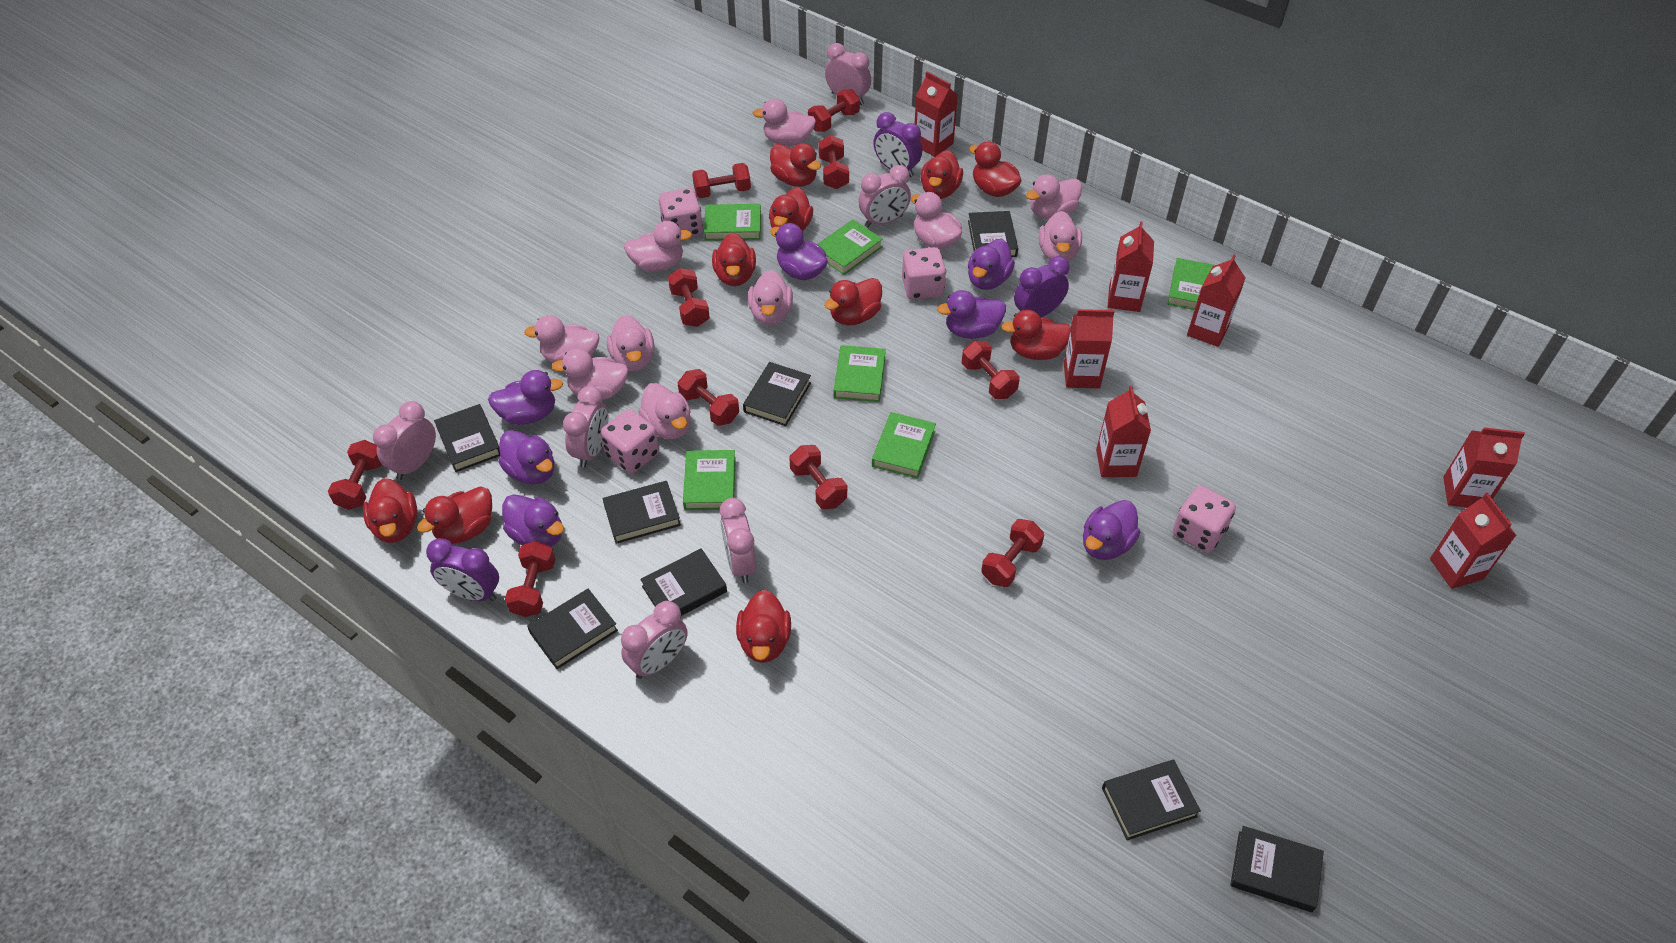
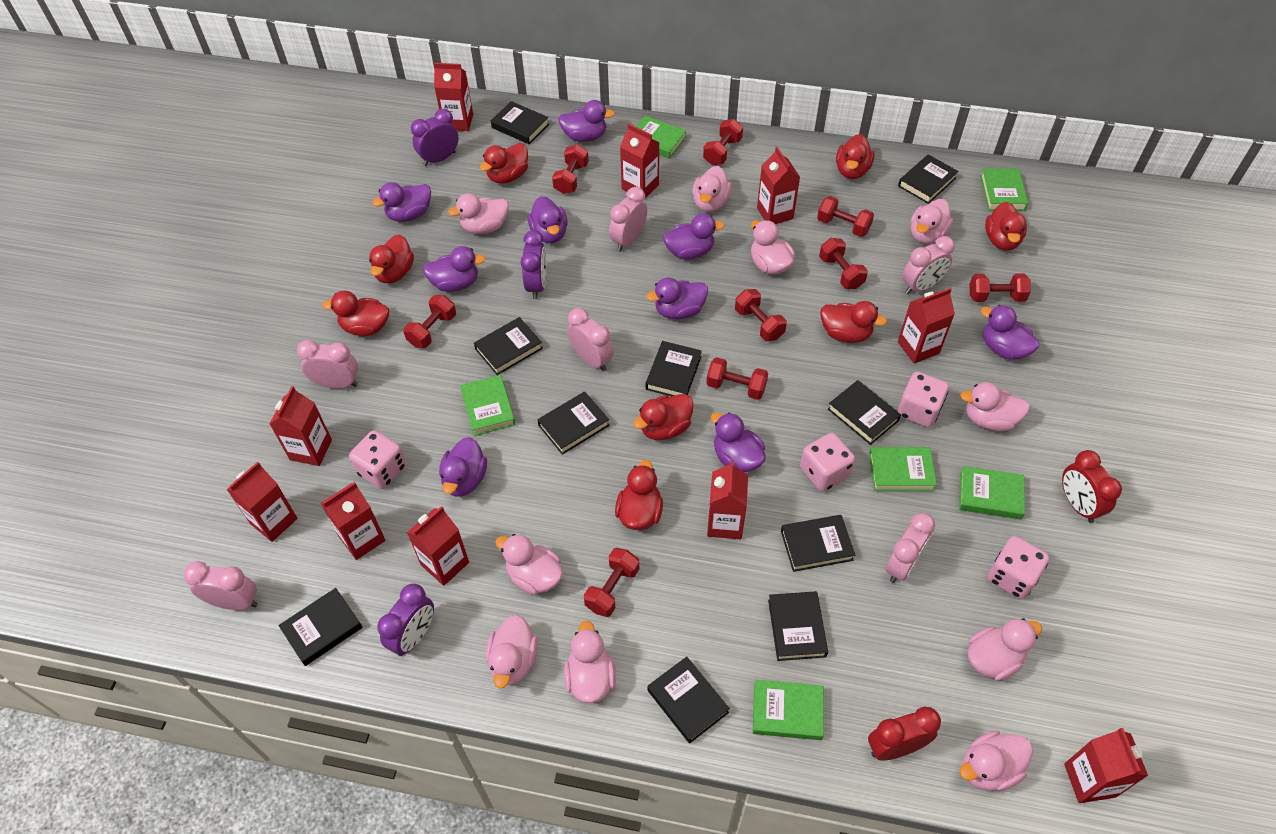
black book: [434,404,500,472] [527,589,618,669] [603,481,681,544] [640,548,727,616] [743,362,811,426] [968,211,1018,257] [1102,760,1201,840] [1230,826,1324,912] = 8 -> [279,588,362,666] [474,317,543,375] [491,101,549,144] [538,391,610,455] [646,341,702,396] [648,657,730,743] [768,591,828,661] [781,515,855,572] [828,380,901,445] [898,154,958,204] = 10
purple duck: [488,370,563,425] [498,430,554,485] [502,494,564,547] [770,223,828,280] [937,290,1006,339] [968,239,1015,290] [1083,500,1140,560] = 7 -> [372,182,431,222] [423,246,485,292] [439,437,487,497] [528,196,568,243] [558,100,615,142] [646,277,708,319] [663,214,725,260] [711,413,766,472] [981,305,1040,360] = 9
red carton: [915,72,958,157] [1064,309,1114,388] [1096,385,1151,477] [1108,221,1154,312] [1187,255,1245,347] [1430,493,1517,589] [1443,427,1525,508] = 7 -> [227,462,298,542] [270,386,332,466] [320,482,385,560] [407,506,469,586] [434,63,473,131] [620,123,660,198] [707,461,748,539] [757,147,800,224] [898,288,955,364] [1064,728,1148,803] = 10
red clock: none = 0 -> [868,706,941,760] [1062,450,1122,523] = 2
red duck: [363,478,417,543] [417,486,492,544] [712,233,756,286] [736,590,791,663] [769,187,813,231] [770,143,821,187] [824,278,882,325] [921,150,963,199] [969,141,1022,197] [1001,310,1071,360] = 10 -> [322,291,389,336] [369,234,414,283] [480,143,528,184] [615,460,663,530] [633,394,694,440] [820,301,887,343] [836,134,874,179] [985,202,1027,251] = 8
red dumbbell: [328,440,382,510] [505,541,555,617] [668,268,710,327] [678,369,739,426] [692,163,751,198] [789,445,847,509] [808,89,860,132] [818,135,849,189] [962,341,1020,399] [981,519,1044,587] = 10 -> [403,295,456,348] [552,144,589,194] [584,548,639,617] [703,119,743,165] [706,357,768,400] [735,289,787,341] [817,196,874,237] [819,238,868,289] [970,273,1031,302] = 9

